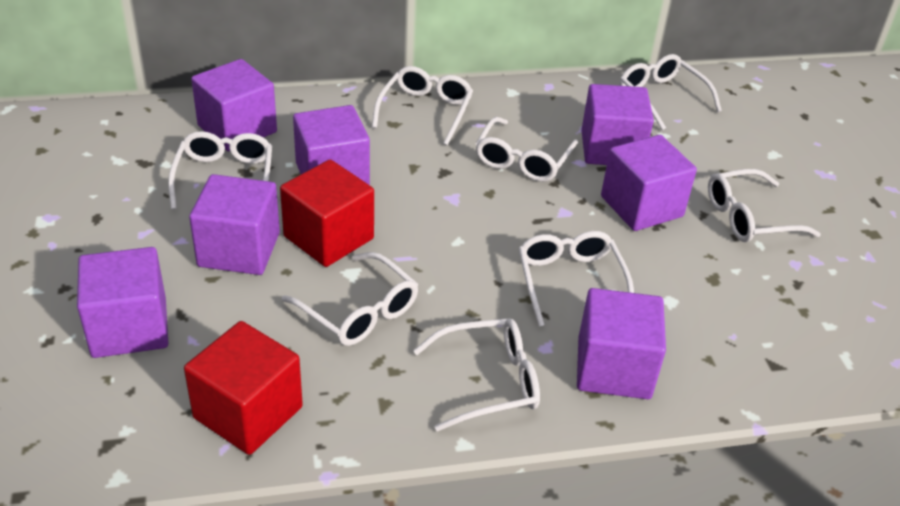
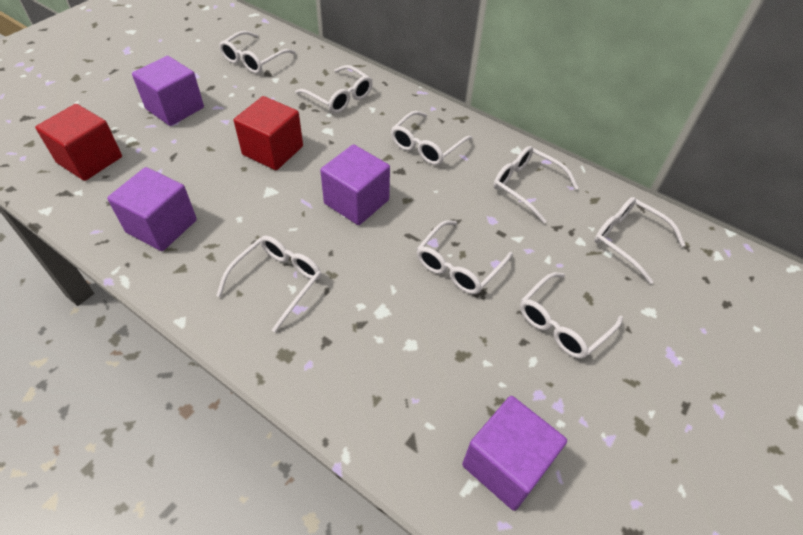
purple cube: [77,247,168,358] [189,174,280,275] [191,59,277,151] [293,105,370,185] [577,288,666,399] [581,84,654,165] [601,135,697,231] = 7 -> [107,167,197,251] [132,56,204,126] [320,144,390,225] [462,396,567,511] = 4

